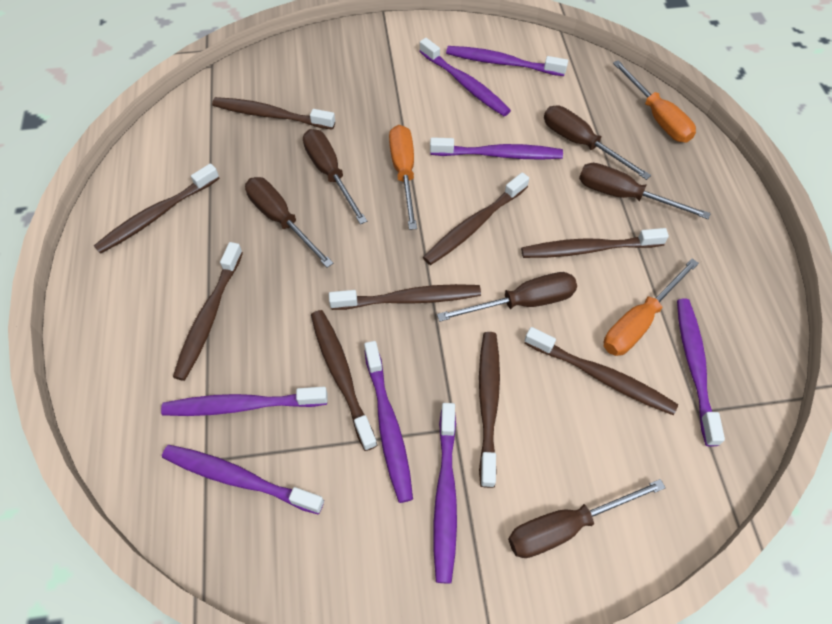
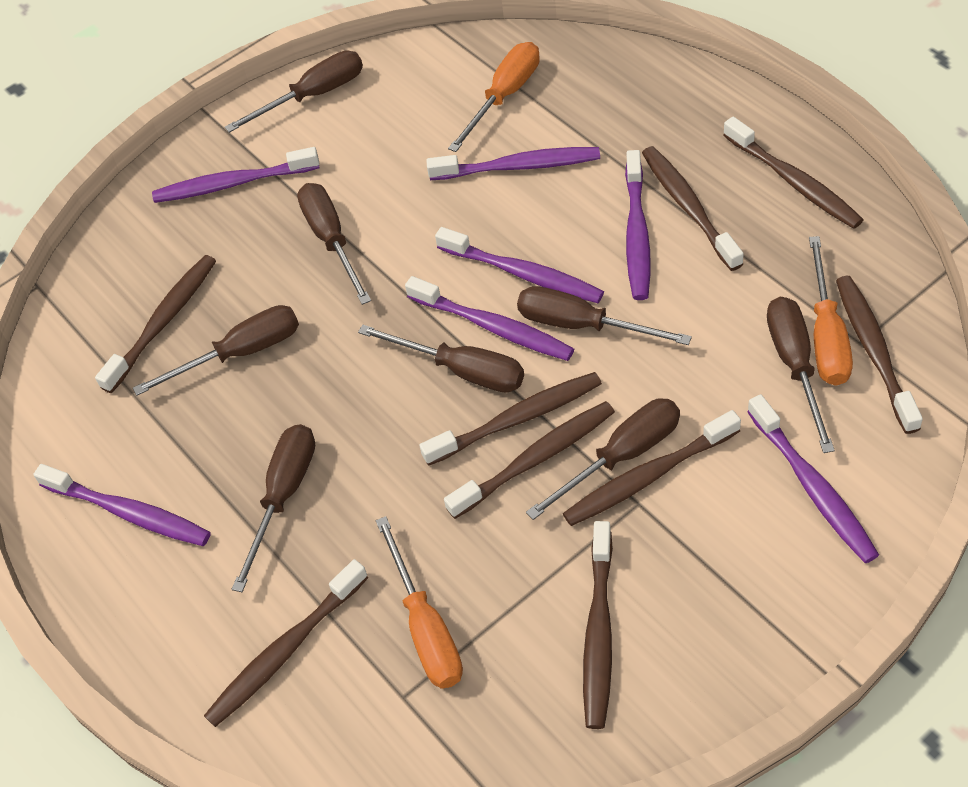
brown screwdriver: [245,177,333,268] [303,129,367,224] [437,272,577,322] [508,479,666,558] [544,105,651,180] [579,163,711,219] = 6 -> [133,305,299,396] [225,51,363,133] [232,424,315,592] [297,183,371,305] [358,325,524,393] [517,286,692,345] [526,398,680,520] [767,297,835,453] = 8
purple toothbrush: [161,387,328,416] [162,445,324,515] [364,341,413,503] [419,38,511,116] [430,137,563,160] [433,403,457,583] [446,46,568,76] [677,299,725,446] = 8 -> [33,464,211,546] [152,147,320,203] [405,276,574,361] [426,147,600,180] [435,227,604,303] [625,150,651,300] [747,394,879,563] = 7

